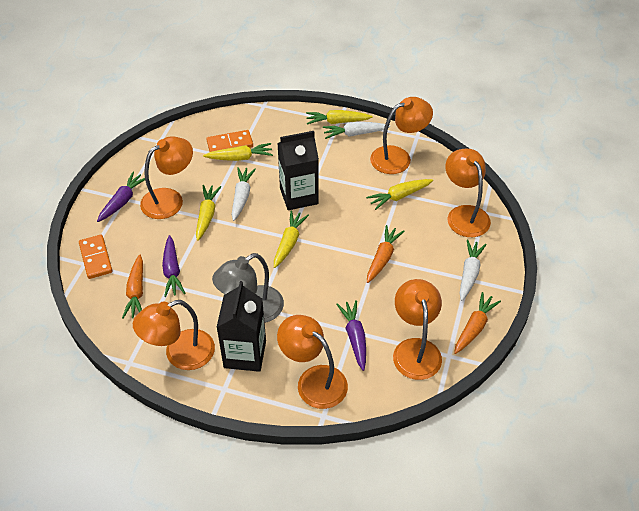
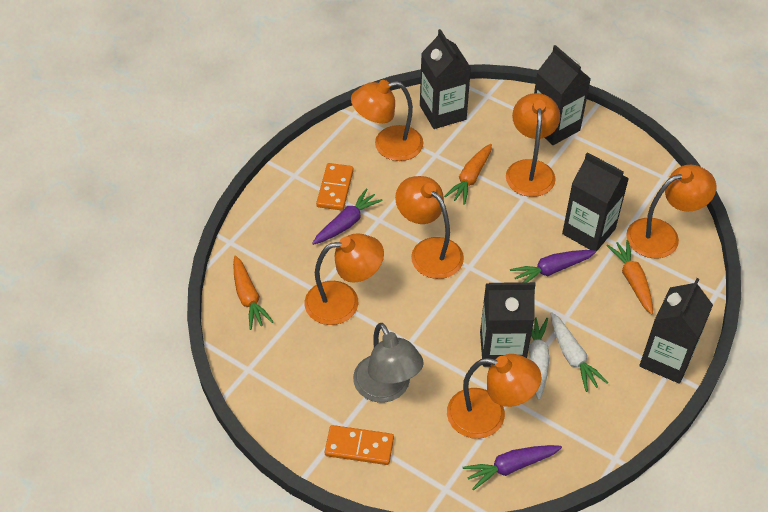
black carton: [216,281,266,372] [277,131,319,210] = 2 -> [420,29,471,129] [480,282,536,367] [534,45,591,145] [562,152,629,252] [639,278,713,384] = 5
white carrot: [232,167,256,221] [323,122,390,139] [460,240,487,301] = 3 -> [528,317,550,400] [550,312,608,392] = 2
yellow carrot: [196,185,221,241] [203,143,273,161] [274,210,309,268] [306,110,373,124] [366,179,433,210] = 5 -> none = 0

